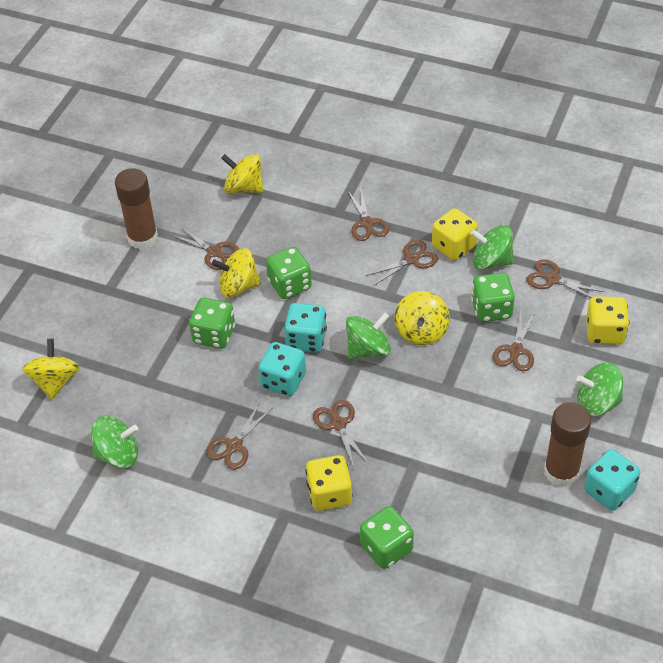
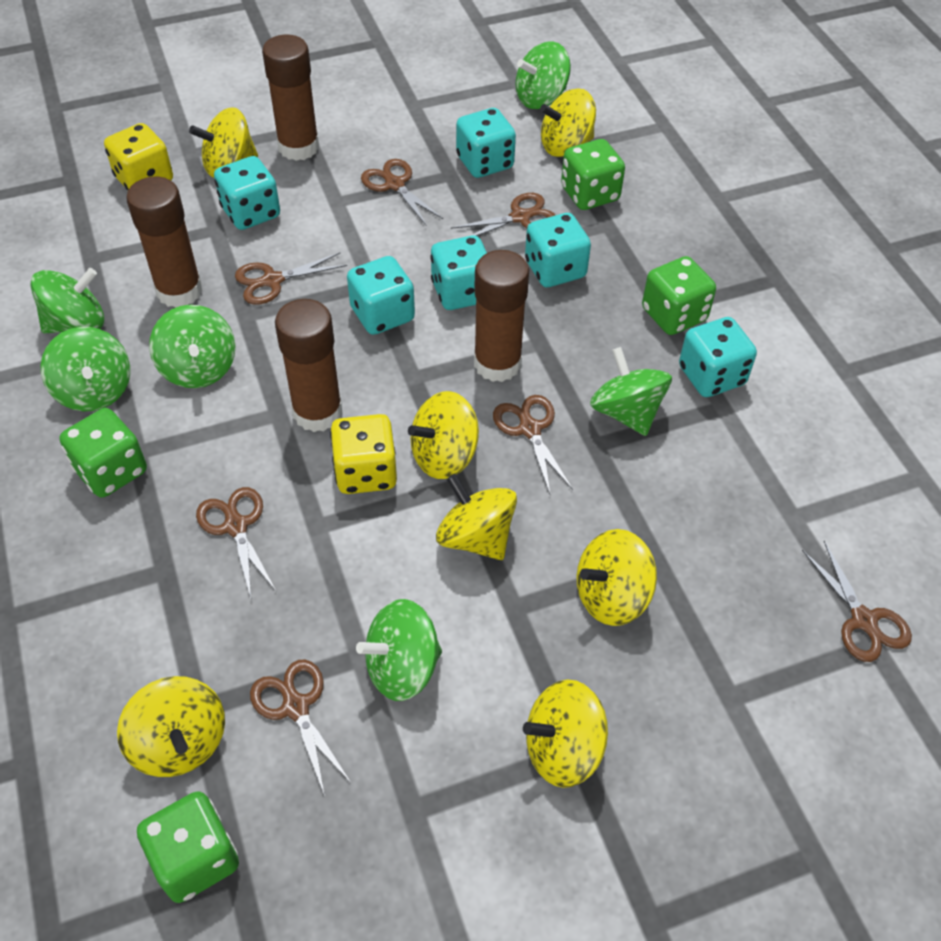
brown glue stick: [115,168,158,250] [544,402,591,487] = 2 -> [126,177,203,308] [262,35,319,161] [275,299,343,432] [474,250,529,382] = 4
green spinning top: [91,416,138,469] [346,313,391,359] [470,225,514,270] [576,362,623,416] = 4 -> [30,268,104,333] [41,327,130,411] [149,305,235,388] [356,599,442,701] [515,42,571,109] [590,347,672,436] = 6
turquoise dice: [258,342,306,396] [284,303,327,353] [584,449,640,511] = 3 -> [214,156,280,230] [347,256,415,335] [430,236,487,310] [456,108,516,178] [525,213,591,287] [679,317,757,397] = 6
yellow dice: [306,455,353,511] [432,208,478,261] [586,296,629,345] = 3 -> [104,123,173,190] [330,414,397,494] = 2
yellow spinning top: [22,339,80,400] [212,248,261,298] [221,154,263,194] [395,291,450,345] = 4 -> [117,676,225,777] [189,107,258,177] [408,391,479,479] [436,474,517,560] [523,679,608,788] [540,88,596,157] [577,529,657,626] = 7

